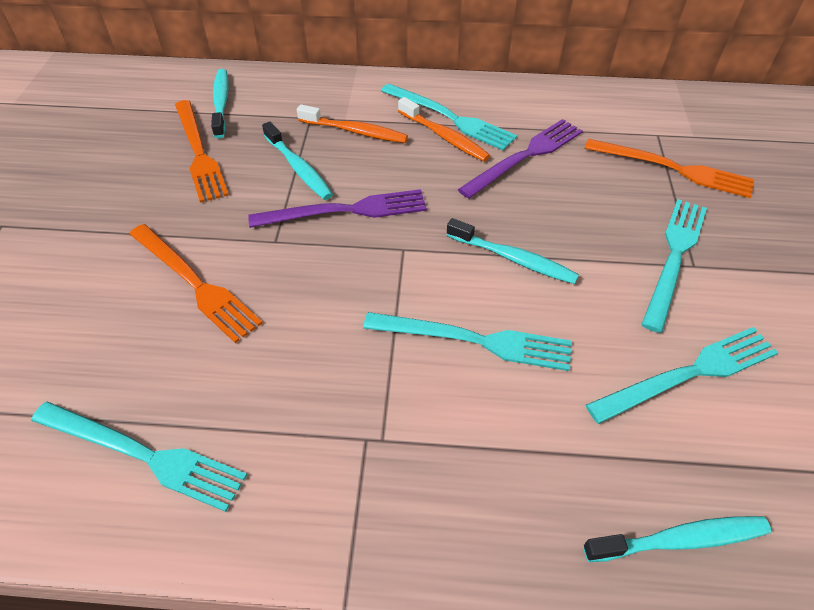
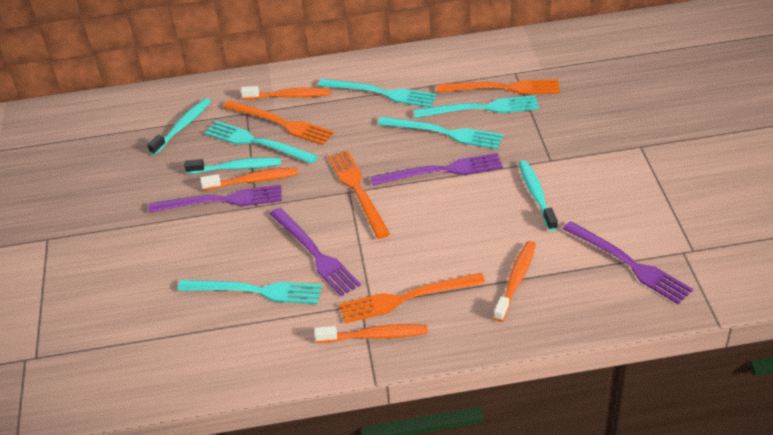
orange fork: [129,224,262,343] [175,100,229,203] [584,139,754,198] = 3 -> [223,100,334,145] [328,150,390,239] [339,273,485,323] [437,79,560,94] = 4
orange toothbrush: [297,104,408,143] [398,97,490,162] = 2 -> [200,167,298,190] [241,86,331,100] [314,324,428,343] [494,241,536,322] = 4
purple fork: [248,189,427,228] [458,119,583,199] = 2 -> [148,185,282,213] [270,207,361,297] [371,153,503,185] [563,221,693,305] = 4
turquoise toothbrush: [211,69,229,138] [262,122,333,200] [447,218,579,284] [583,516,771,562] = 4 -> [147,98,211,155] [184,157,281,174] [518,160,558,231] = 3

